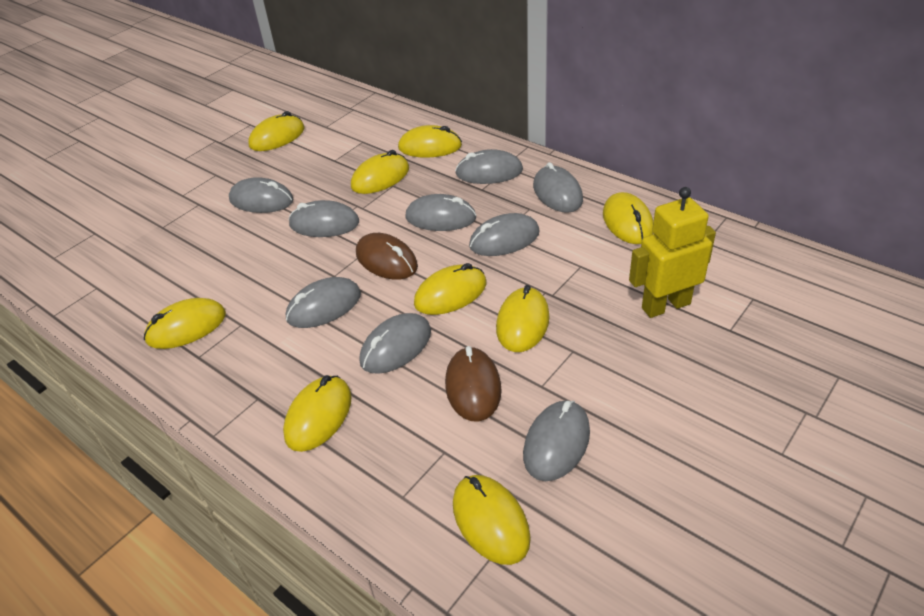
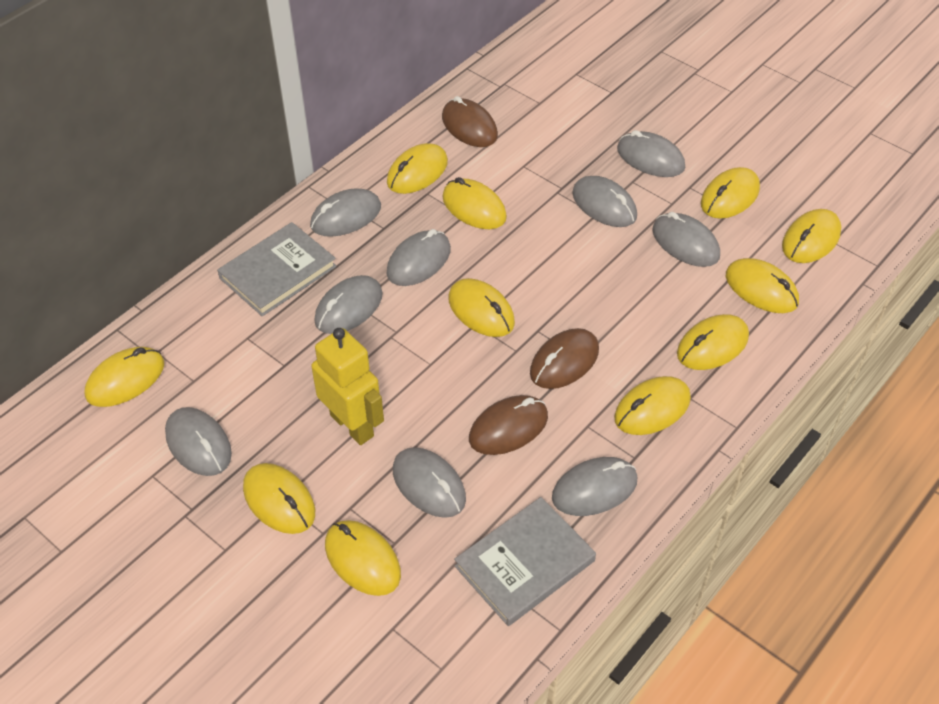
brown mouse: [356,233,418,280] [445,346,502,422] = 2 -> [442,96,498,147] [469,395,548,455] [530,328,599,389] = 3
grey book: none = 0 -> [217,222,337,316] [454,497,596,626] = 2
yellow mouse: [144,298,226,349] [248,111,304,151] [283,375,352,452] [351,150,409,194] [398,125,462,158] [414,263,486,315] [453,475,531,565] [496,285,550,352] [603,192,654,244] = 9 -> [85,347,164,407] [243,463,315,534] [325,520,401,596] [387,143,448,194] [443,177,507,229] [448,278,515,337] [614,376,691,435] [677,314,749,370] [701,167,760,219] [726,258,799,313] [782,209,841,263] = 11

